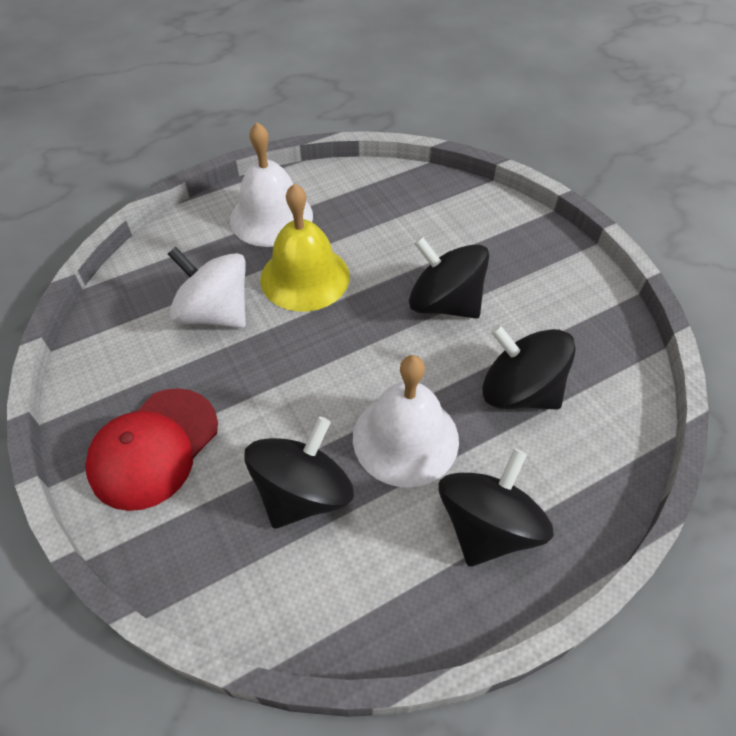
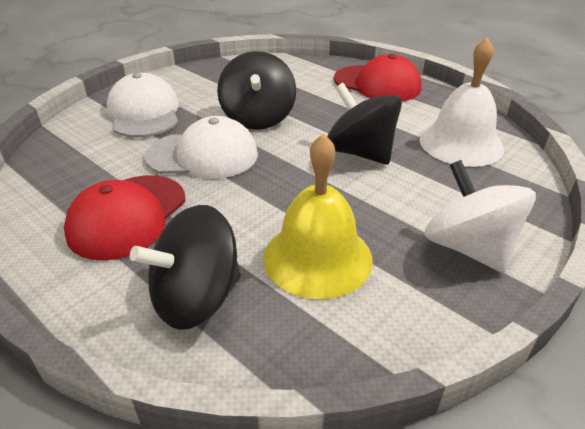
black spinning top: [244,417,354,529] [409,237,489,318] [438,448,554,567] [483,325,576,410] = 4 -> [130,205,241,330] [217,51,296,130] [327,83,402,165] = 3
red cap: [85,388,218,511] = 1 -> [64,175,185,260] [334,54,422,101] = 2
white bell: [230,122,313,247] [353,355,459,487] = 2 -> [419,37,504,167] = 1
white cap: none = 0 -> [106,73,179,138] [145,116,258,179] = 2

